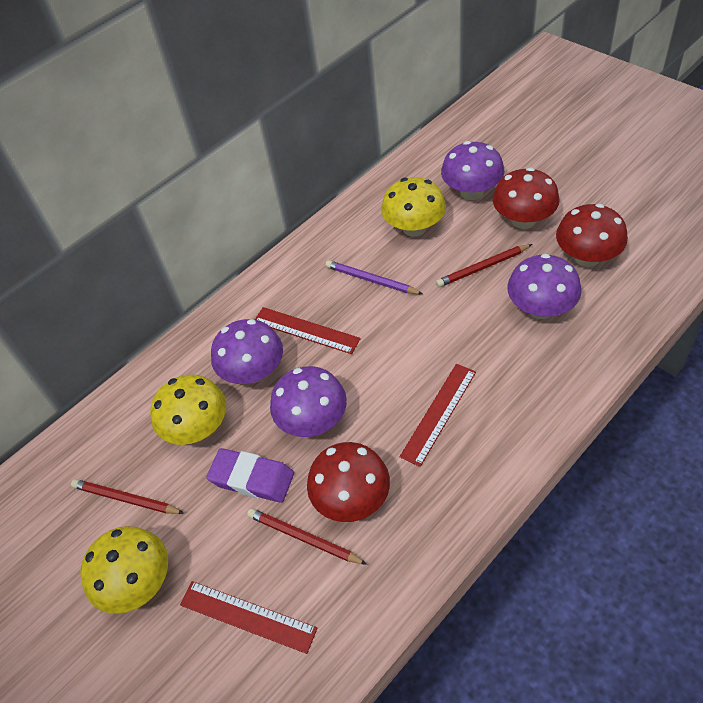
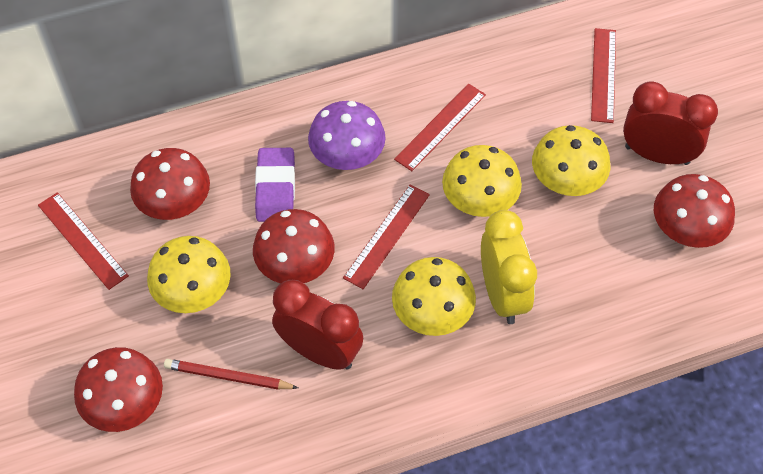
purple mushroom: [211,319,283,384] [270,366,347,437] [441,141,504,200] [507,254,581,319] = 4 -> [308,101,386,170] = 1
purple pencil: [325,260,423,294] = 1 -> none = 0
red clock: none = 0 -> [272,280,363,370] [623,81,718,165] = 2
red mushroom: [307,442,390,522] [493,167,560,229] [556,204,628,267] = 3 -> [74,347,163,432] [130,148,210,220] [253,209,335,283] [654,174,735,248] = 4
red pencil: [71,479,184,514] [247,508,367,565] [436,244,532,287] = 3 -> [164,359,298,390] = 1
red ruler: [180,581,317,654] [255,307,361,354] [400,364,476,467] = 3 -> [38,192,129,290] [343,184,430,289] [394,83,486,171] [591,28,616,123] = 4
yellow clock: none = 0 -> [481,210,537,324] = 1
yellow mushroom: [80,526,168,614] [150,374,226,445] [381,177,446,237] = 3 -> [147,236,231,313] [392,257,476,336] [442,145,522,217] [532,125,610,196] = 4

